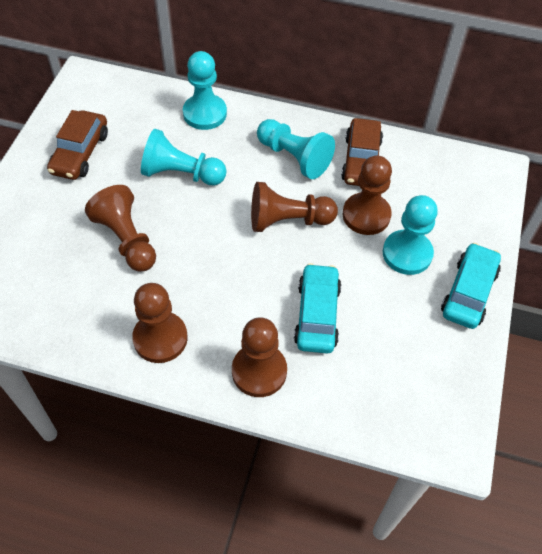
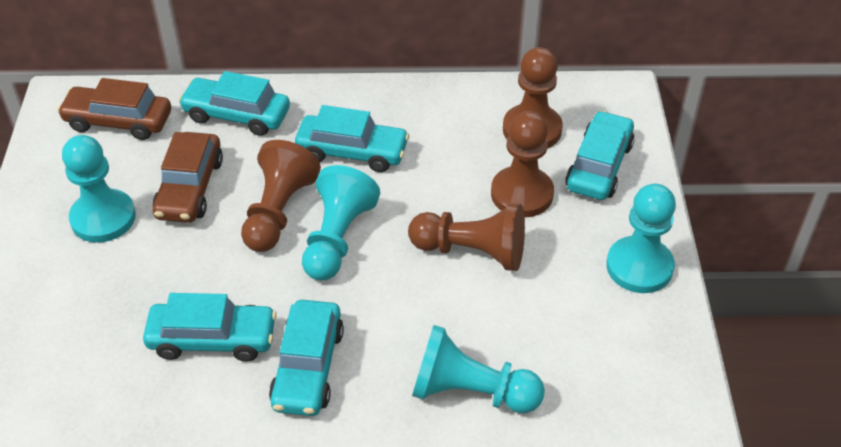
brown pawn: [85,185,156,272] [132,283,188,363] [232,317,287,397] [251,182,338,232] [343,155,392,235] = 5 -> [241,140,321,252] [408,203,525,271] [491,111,554,218] [503,47,563,148] = 4
turquoise car: [294,263,341,354] [441,243,501,329] = 2 -> [143,293,277,362] [178,71,290,136] [269,300,344,416] [295,105,410,172] [565,111,635,200] = 5

